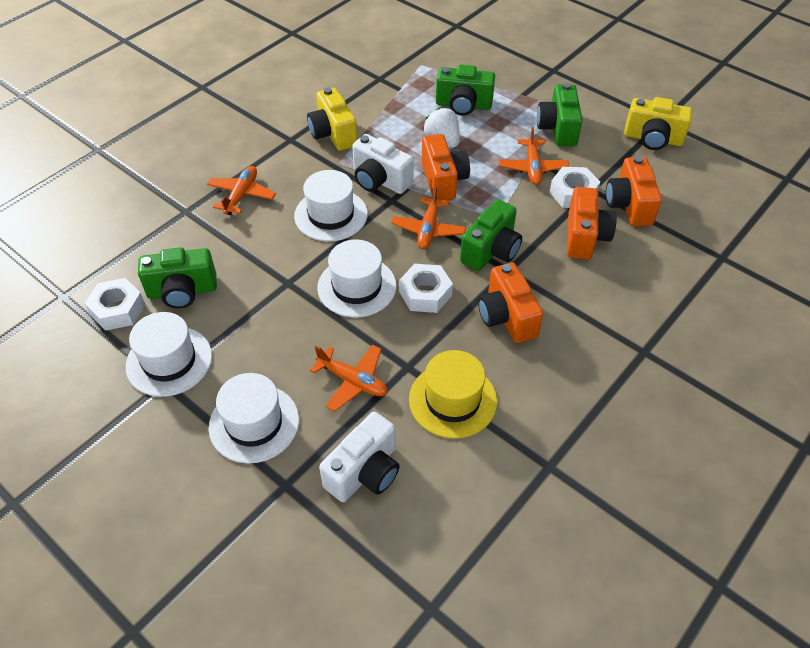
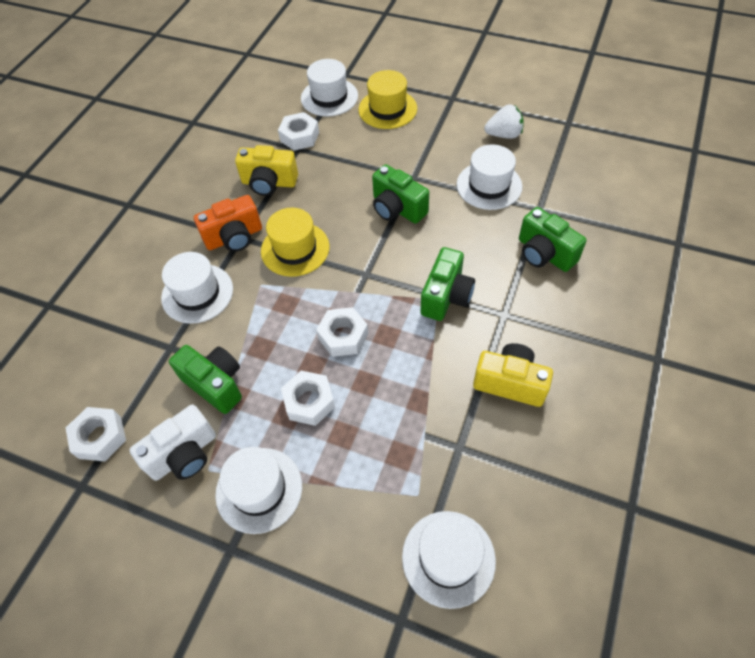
orange camera: [422,134,470,201] [478,263,543,343] [567,187,617,259] [606,156,662,226] = 4 -> [194,195,262,252] = 1
orange plane: [207,166,276,215] [310,344,387,412] [391,186,466,249] [499,127,569,185] = 4 -> none = 0
white camera: [319,412,400,502] [352,134,414,194] = 2 -> [130,405,216,481] = 1
white hat: [126,312,212,397] [209,373,299,464] [294,170,368,241] [317,240,396,317] = 4 -> [161,252,233,324] [215,447,302,534] [301,59,358,116] [402,511,496,609] [457,144,522,210] = 5
white nut: [84,278,145,331] [399,264,453,313] [549,167,600,208] = 3 -> [66,407,126,462] [278,112,319,151] [281,371,335,426] [316,307,368,357] = 4
yellow hat: [409,350,497,439] = 1 -> [261,208,329,277] [358,70,417,129] = 2

